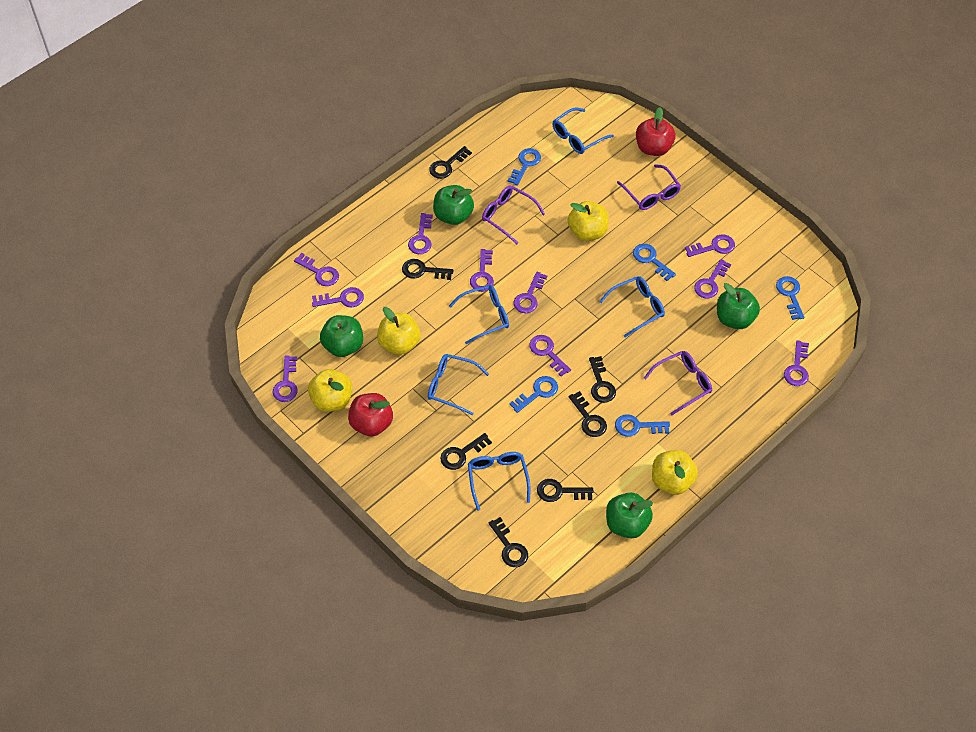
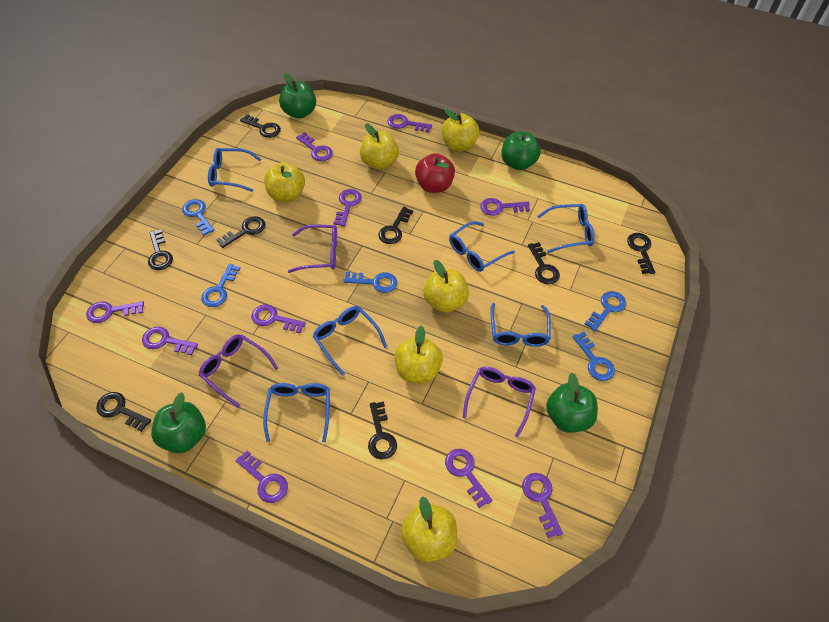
black key: [402,259,454,280] [429,146,472,179] [440,433,492,470] [489,517,528,567] [537,479,593,502] [569,391,607,437] [589,356,616,403] = 7 -> [96,392,151,432] [148,229,173,270] [216,216,265,248] [240,114,281,138] [368,402,397,459] [378,207,413,244] [528,242,560,284] [627,233,655,274] = 8
blue glasses: [428,354,489,415] [449,285,509,344] [468,452,531,511] [552,108,614,154] [599,276,665,337] = 5 -> [208,148,261,192] [263,383,330,442] [313,306,387,376] [449,221,515,272] [490,303,551,347] [537,204,595,253] = 6
red apple: [348,393,393,436] [636,107,676,156] = 2 -> [415,153,455,193] = 1
yellow apple: [308,369,352,412] [377,307,421,355] [568,201,609,241] [652,450,698,495] = 4 -> [264,162,305,202] [360,124,399,170] [394,326,443,383] [401,496,457,562] [423,260,469,313] [441,109,479,151] = 6

